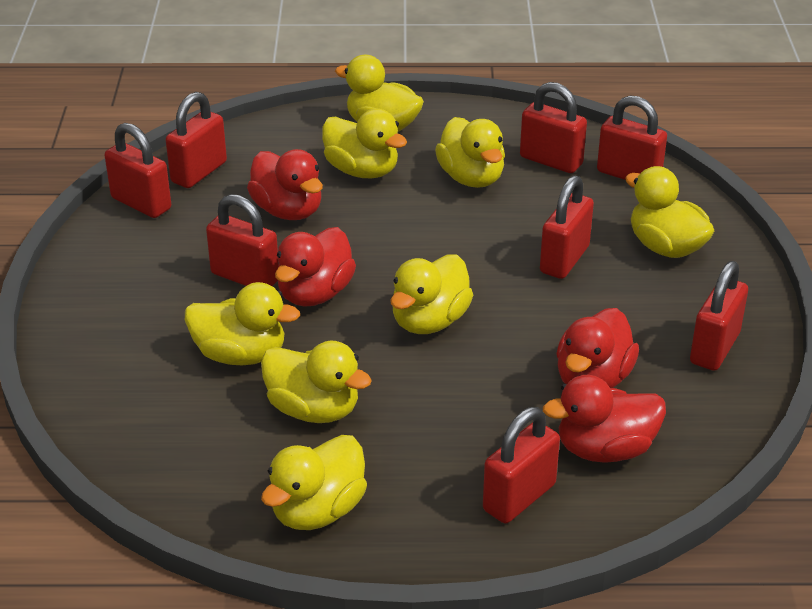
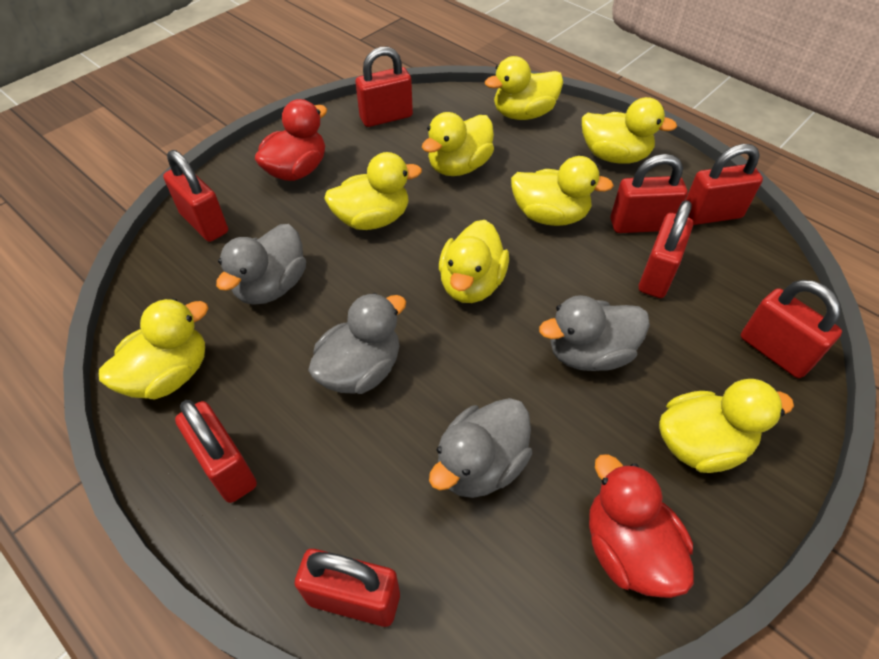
grey duck: none = 0 -> [216,224,306,305] [308,293,406,394] [429,398,532,498] [539,295,650,371] = 4
red duck: [247,149,323,220] [275,227,356,307] [543,375,666,463] [556,308,639,388] = 4 -> [255,99,327,181] [589,454,694,598] = 2

